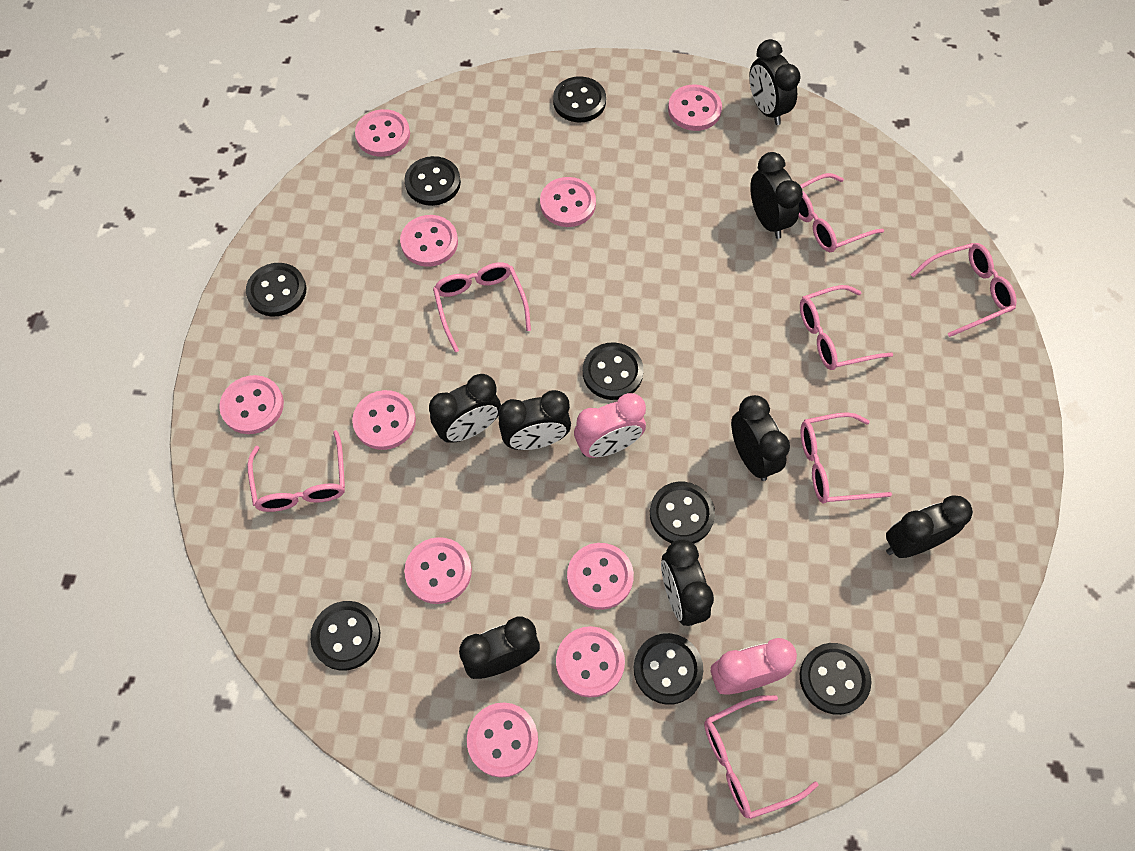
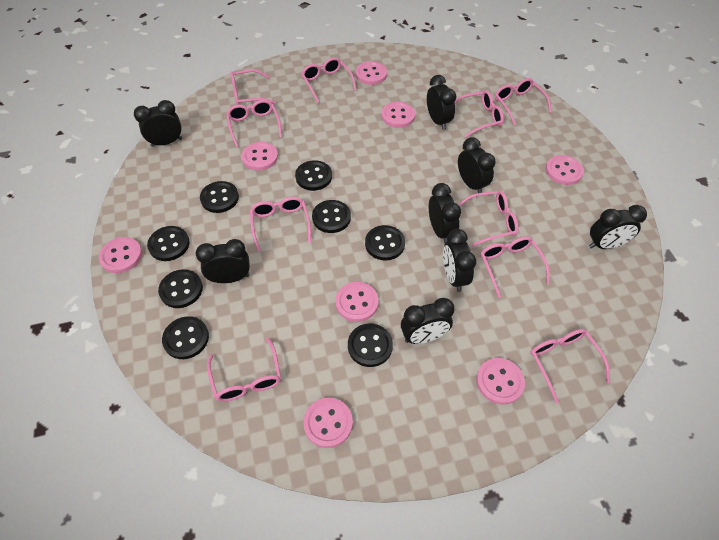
pink button: [219,375,284,434] [352,390,416,450] [355,109,410,157] [400,215,458,267] [404,537,472,604] [467,703,538,778] [540,177,596,227] [556,626,625,698] [567,543,634,610] [668,84,722,131] = 10 -> [99,237,142,273] [242,142,278,171] [303,398,353,448] [335,282,378,322] [356,61,387,85] [381,102,415,128] [476,358,525,405] [545,155,584,185] = 8
pink clock: [574,393,646,458] [711,638,797,695] = 2 -> none = 0
pink glasses: [247,430,345,512] [433,262,531,352] [704,695,819,819] [798,173,884,252] [800,285,893,370] [800,412,892,504] [911,243,1017,337] = 7 -> [207,338,281,402] [226,100,282,147] [230,69,276,105] [250,197,311,252] [301,57,357,103] [454,90,504,138] [458,191,519,247] [480,236,550,298] [495,78,552,125] [530,329,610,403] = 10

